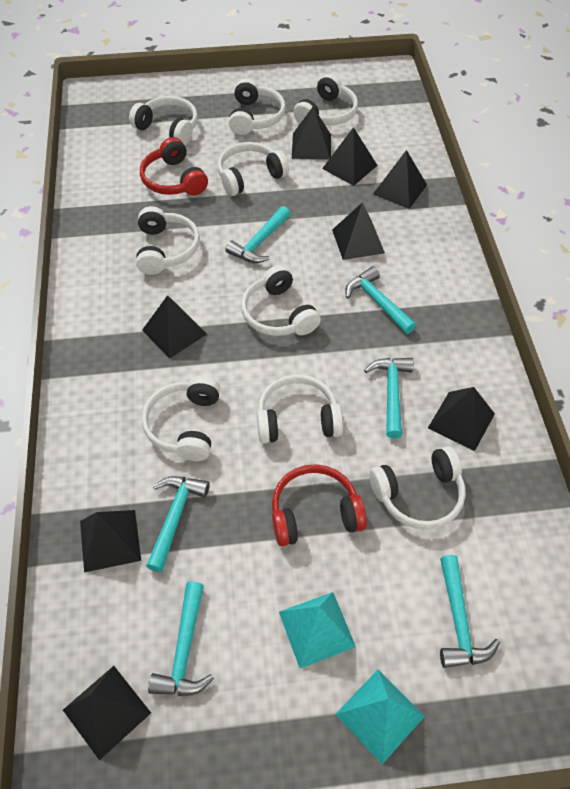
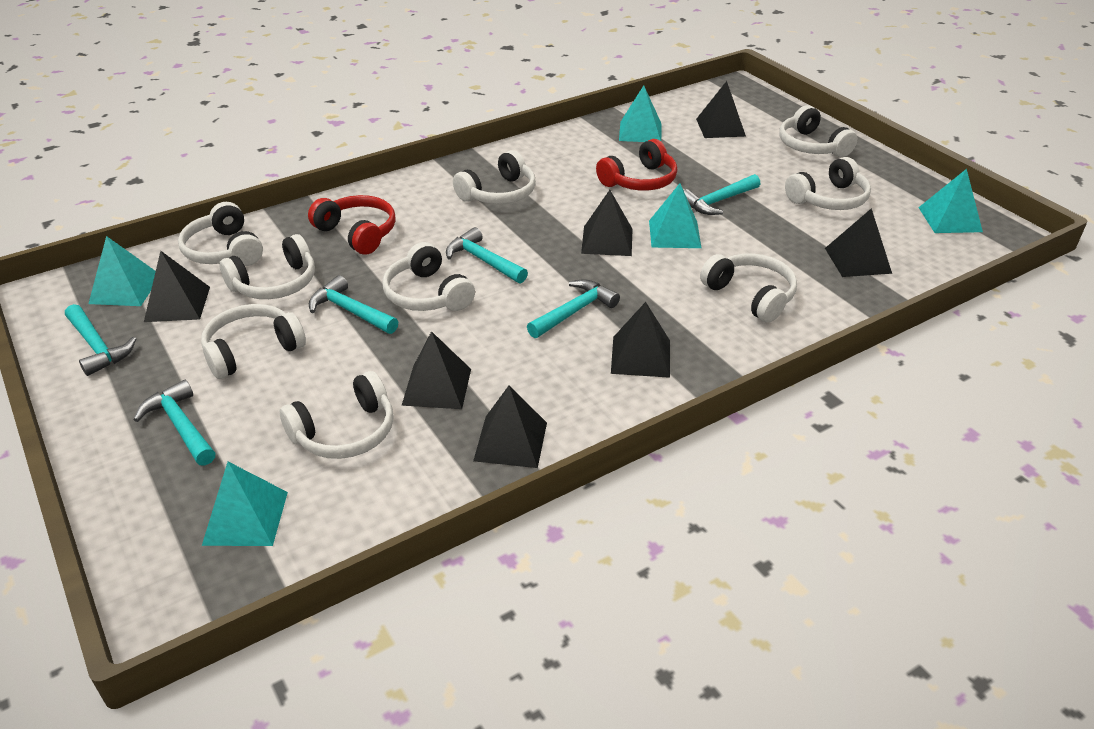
black pyramid: [63,666,151,760] [80,510,141,573] [142,295,207,359] [292,107,331,160] [322,127,378,186] [332,202,385,260] [373,150,427,209] [428,387,495,451] = 8 -> [144,251,210,322] [401,331,471,409] [473,386,547,468] [581,190,632,256] [611,302,670,378] [696,81,746,138] [825,208,892,277] = 7
turquoise pyramid: [279,592,356,668] [335,670,425,764] = 2 -> [88,236,156,306] [202,462,288,546] [619,85,662,142] [649,183,701,248] [918,169,983,233] = 5

